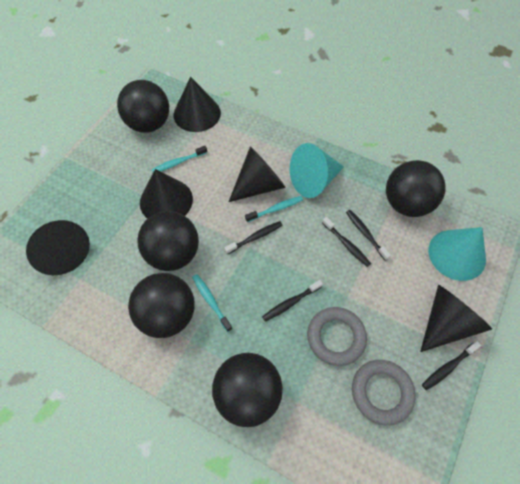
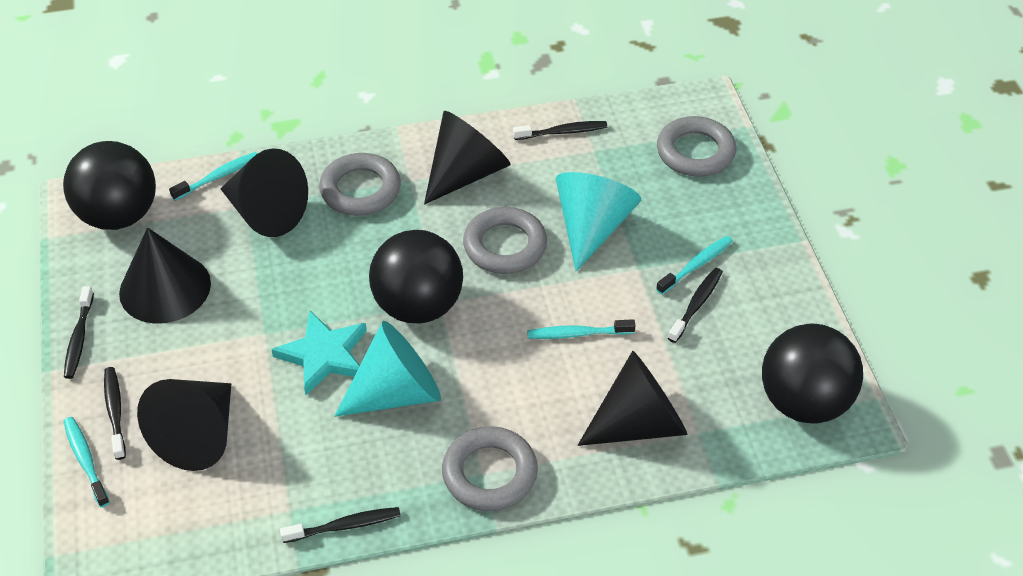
black ball: [117,80,169,133] [128,273,195,338] [137,211,199,271] [212,353,283,427] [386,160,446,217] = 5 -> [63,141,156,230] [369,230,463,323] [762,324,863,424] = 3
grey ring: [307,307,367,366] [352,360,416,426] = 2 -> [319,153,401,216] [442,426,538,511] [463,207,547,274] [657,116,736,177] = 4
turquoise star: none = 0 -> [271,311,367,395] = 1
turquoise toothbrush: [151,146,207,172] [192,274,233,332] [245,196,303,222] = 3 -> [63,417,110,507] [169,152,258,201] [527,319,636,339] [656,236,733,294] = 4

